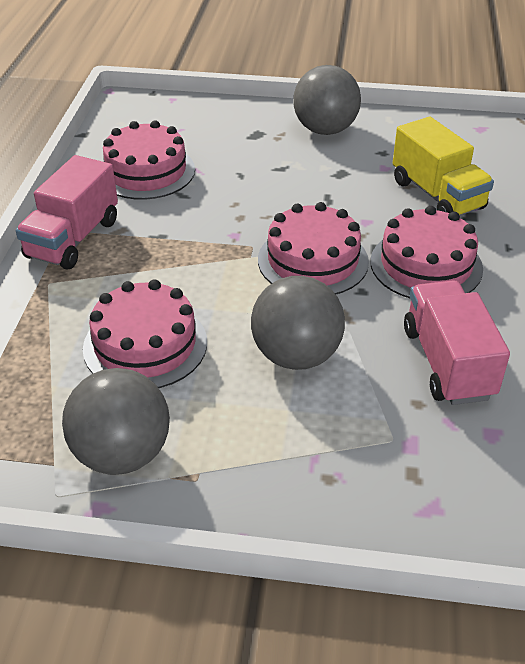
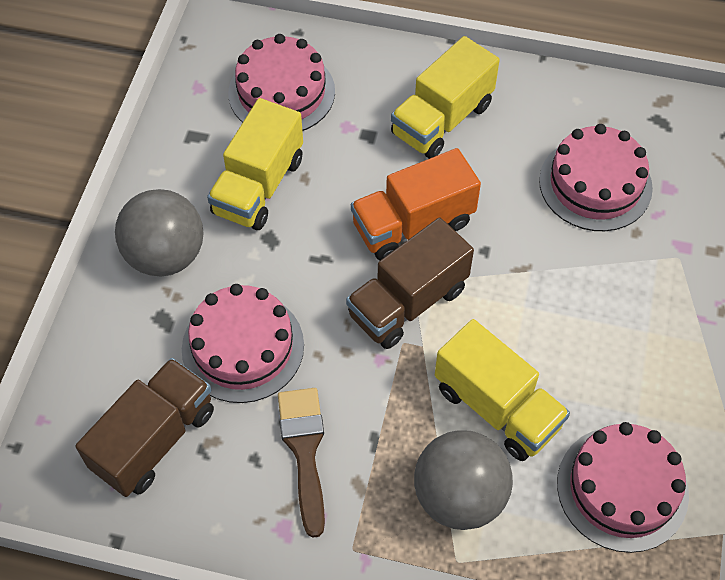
brown brush: none = 0 -> [278,388,325,538] = 1
brown truck: none = 0 -> [75,358,214,497] [346,218,474,349] = 2
grey ball: [62,368,170,475] [251,276,345,370] [293,65,361,135] = 3 -> [115,189,204,276] [414,430,513,530] = 2
orange truck: none = 0 -> [351,148,481,260] = 1
pink truck: [16,155,118,269] [404,280,510,405] = 2 -> none = 0
yellow truck: [393,117,494,216] = 1 -> [207,98,303,230] [391,36,500,159] [435,319,570,461] = 3

